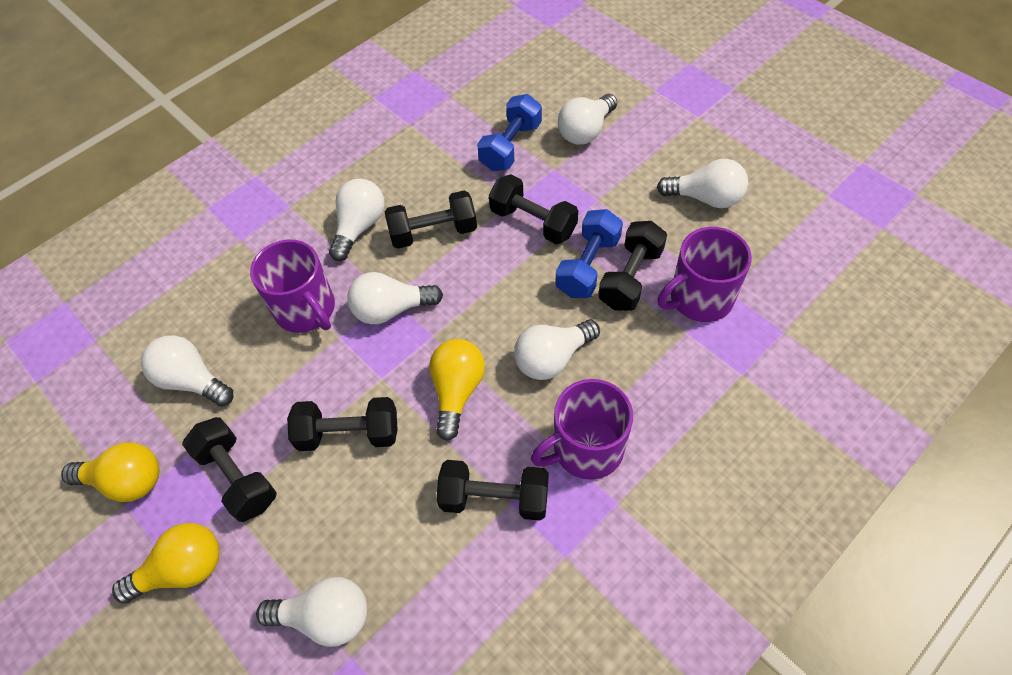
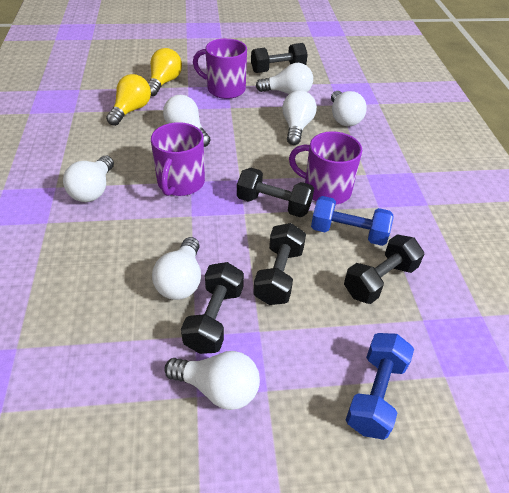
black dumbbell: [182,417,277,522] [287,397,398,451] [384,191,477,249] [436,460,549,521] [489,174,578,244] [598,221,667,311] = 6 -> [181,262,244,354] [237,168,314,217] [251,43,308,73] [253,223,306,305] [344,234,424,304] = 5
yellow light bulb: [61,442,159,502] [112,523,220,604] [429,339,485,441] = 3 -> [106,74,151,126] [148,48,182,96] = 2

